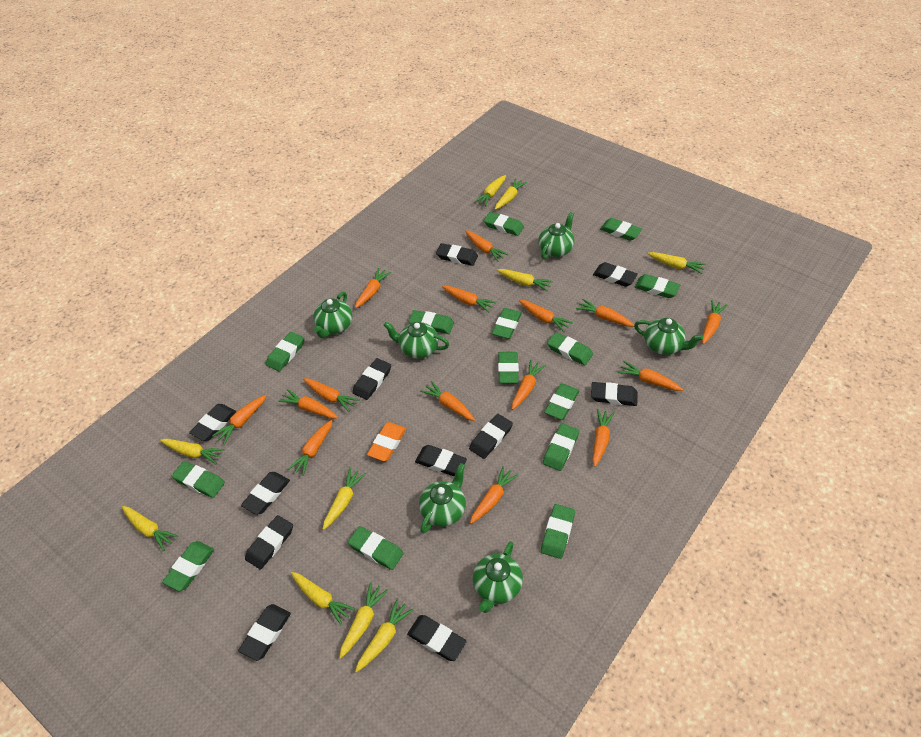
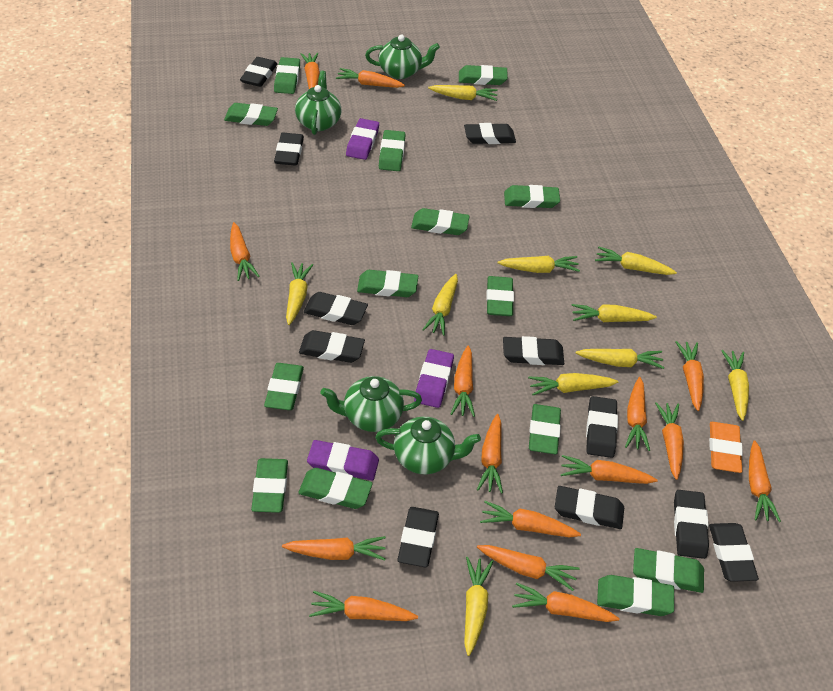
green teapot: [313,292,352,338] [383,322,449,359] [419,463,466,534] [473,541,523,613] [538,212,574,259] [634,318,703,355] = 6 -> [295,71,341,135] [321,376,422,432] [365,35,440,79] [375,417,481,474] = 4
purple eraser: none = 0 -> [307,440,379,481] [346,118,379,160] [414,349,454,408] = 3

